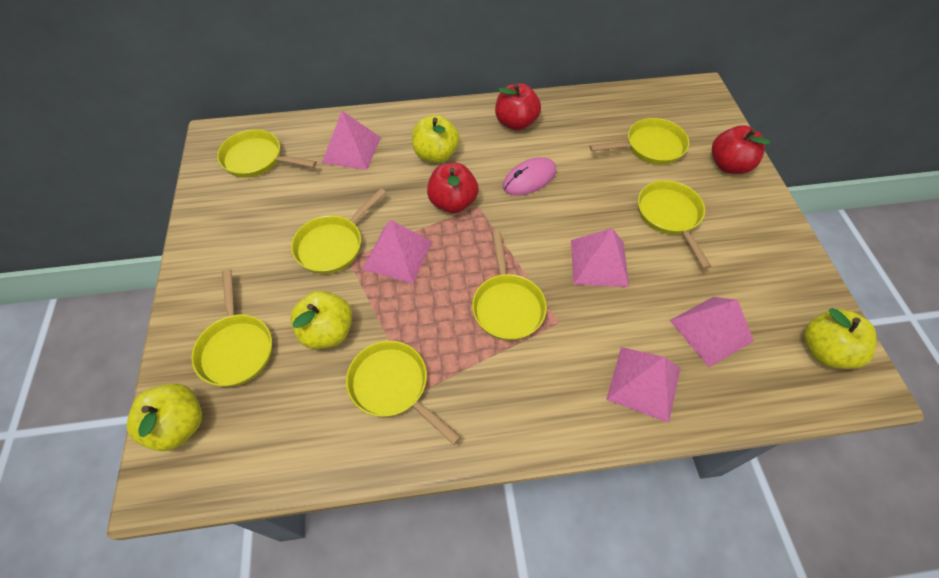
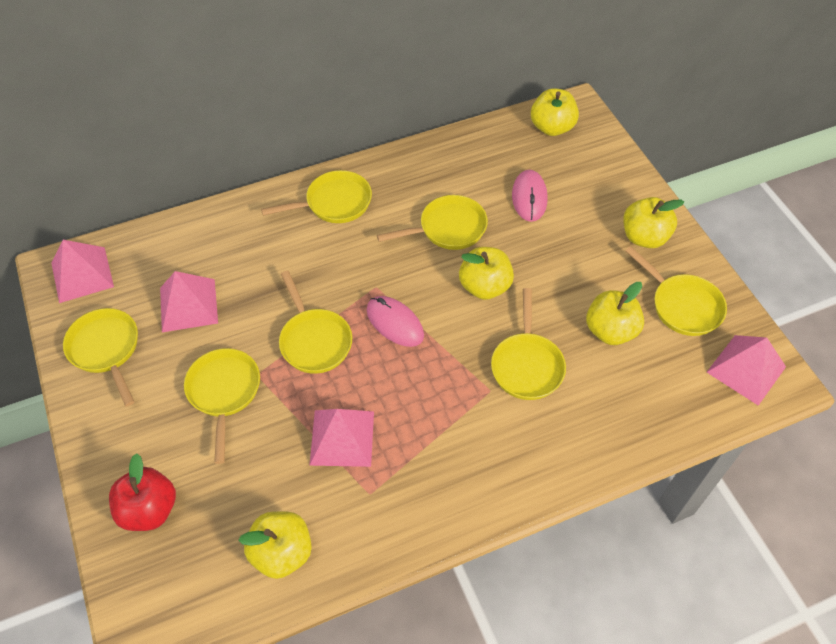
pink mouse: [503,157,556,196] = 1 -> [367,296,424,347] [512,169,547,222] = 2
pink pyramid: [322,111,381,170] [363,220,432,283] [571,228,629,287] [606,347,681,423] [670,297,754,367] = 5 -> [51,240,114,303] [160,271,218,332] [309,409,374,467] [707,335,786,406] = 4
red apple: [427,163,478,213] [495,83,541,130] [712,125,770,174] = 3 -> [109,453,176,531] = 1
yellow apple: [127,383,202,451] [290,291,352,349] [412,115,460,163] [804,308,877,369] = 4 -> [238,511,312,579] [459,247,514,300] [531,88,579,136] [586,282,644,345] [624,197,684,248] = 5

